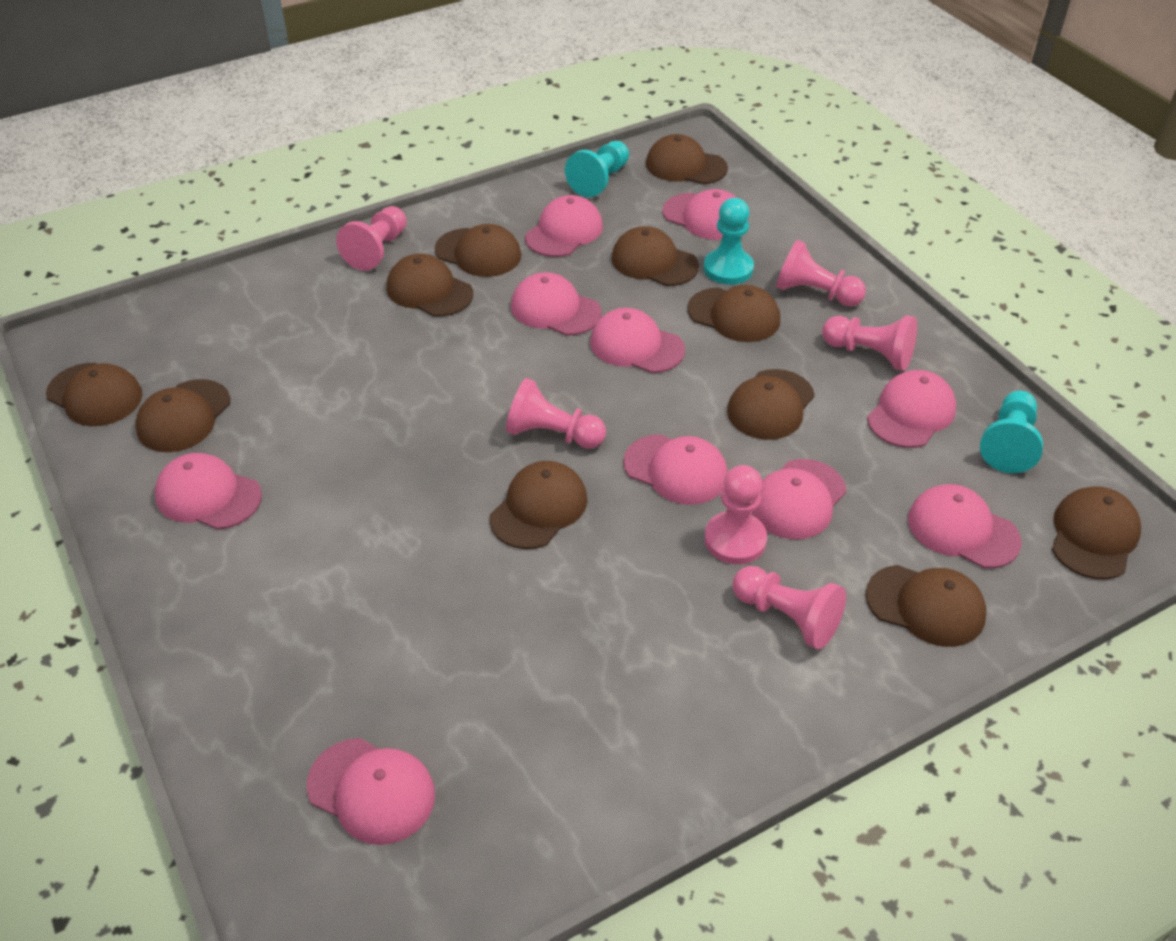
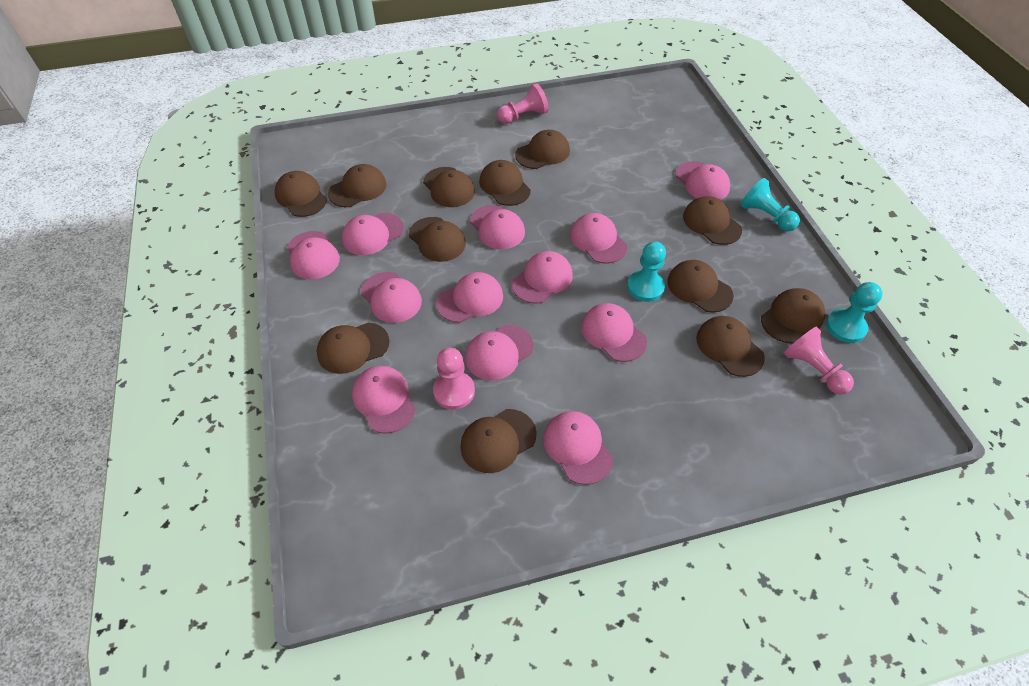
brown cap: [46,363,143,426] [136,379,230,452] [387,254,473,317] [435,224,521,277] [490,461,587,549] [611,226,699,286] [646,134,728,184] [688,285,780,342] [727,369,815,440] [866,565,987,647] [1052,486,1141,580] = 11 -> [275,171,327,217] [317,322,389,374] [328,164,387,207] [409,217,466,262] [423,167,475,207] [460,409,537,473] [479,160,531,206] [515,130,570,169] [667,260,734,313] [683,196,742,245] [696,316,765,377] [761,288,825,344] = 12
pink cap: [155,453,262,530] [307,738,435,845] [511,272,602,336] [525,195,603,257] [590,308,685,373] [623,434,728,505] [662,189,737,240] [752,459,846,539] [867,370,956,448] [908,484,1021,568] = 10 -> [287,231,340,280] [342,213,404,255] [352,366,416,434] [361,272,422,323] [436,272,503,323] [465,325,533,380] [470,205,525,249] [512,251,573,304] [543,411,613,485] [570,213,627,264] [581,303,647,362] [676,161,730,200] = 12
pink pawn: [336,206,407,271] [506,378,606,449] [704,465,767,564] [733,566,846,650] [776,240,866,306] [822,315,917,371] = 6 -> [433,348,475,410] [497,83,548,124] [784,327,854,395] = 3

